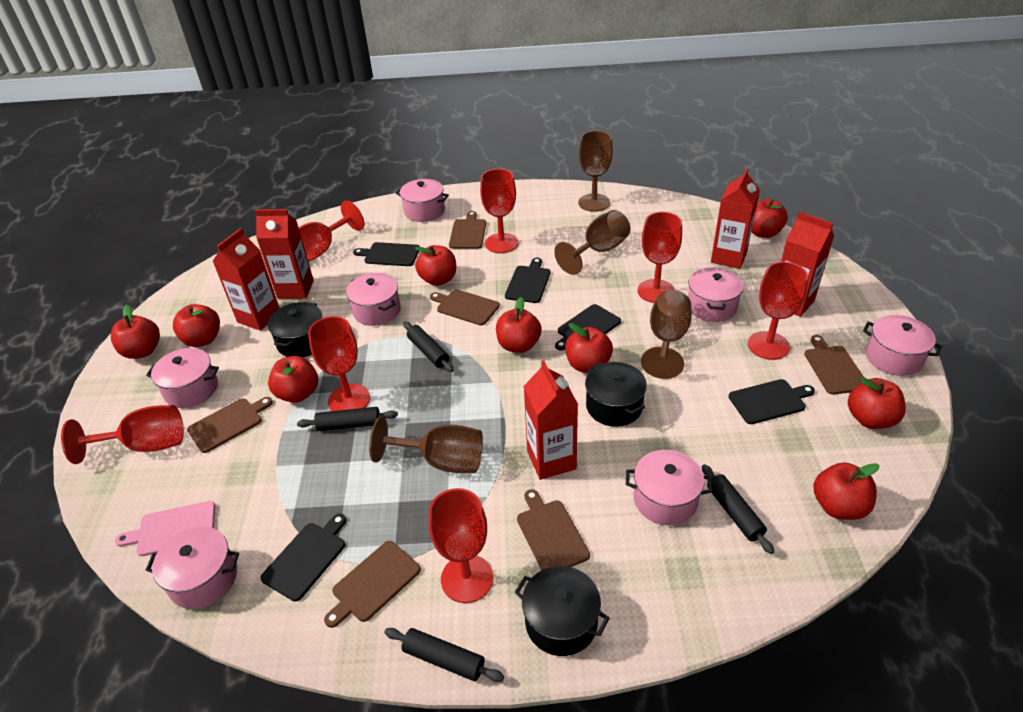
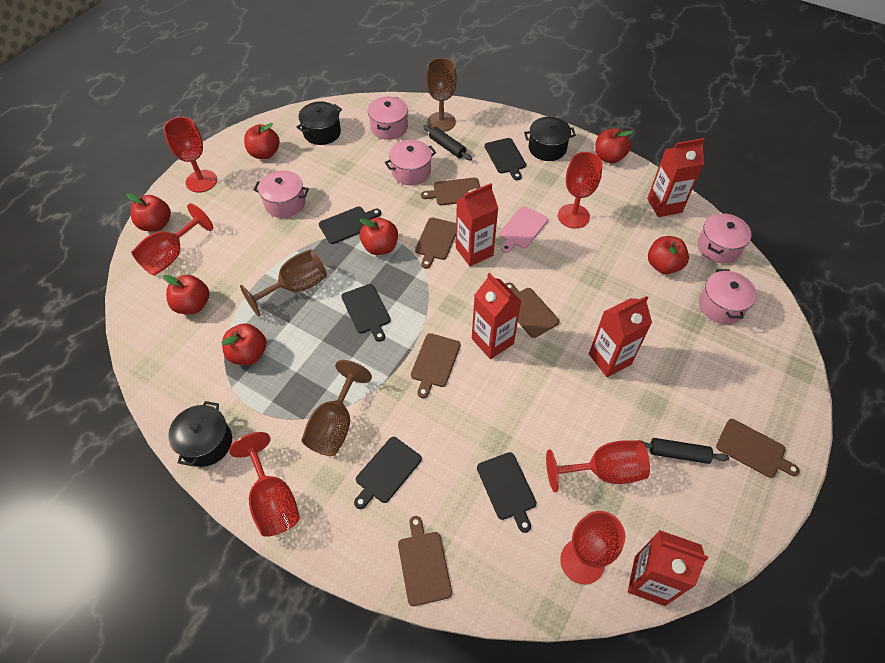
black rolling pin: [297,407,398,431] [384,628,504,682] [403,322,454,372] [702,464,774,554] = 4 -> [423,125,472,161] [637,438,729,464] = 2
brown goblet: [369,416,483,473] [554,210,631,275] [578,131,613,212] [641,290,692,379] = 4 -> [240,249,327,317] [301,360,372,456] [426,58,457,132] = 3
pink pot: [145,526,239,609] [146,348,219,408] [346,273,401,326] [396,179,449,222] [626,450,712,525] [688,268,743,322] [863,315,942,376] = 7 -> [254,170,309,218] [368,96,408,140] [385,140,436,185] [697,213,752,264] [699,269,757,324] = 5
red apple: [111,305,160,359] [173,304,220,347] [268,356,318,403] [415,245,456,286] [496,297,542,353] [565,323,613,373] [751,199,788,238] [813,463,879,520] [848,377,906,429] = 9 -> [127,193,171,231] [163,275,209,314] [222,323,267,365] [244,123,280,159] [360,217,398,255] [595,128,633,163] [648,236,689,274] = 7
red goblet: [61,405,184,464] [298,200,364,262] [308,316,370,411] [429,488,493,603] [480,169,518,253] [637,212,682,303] [748,262,808,360] = 7 -> [131,203,213,275] [163,117,217,193] [229,432,300,537] [546,440,650,492] [558,152,603,228] [560,511,625,584] = 6

